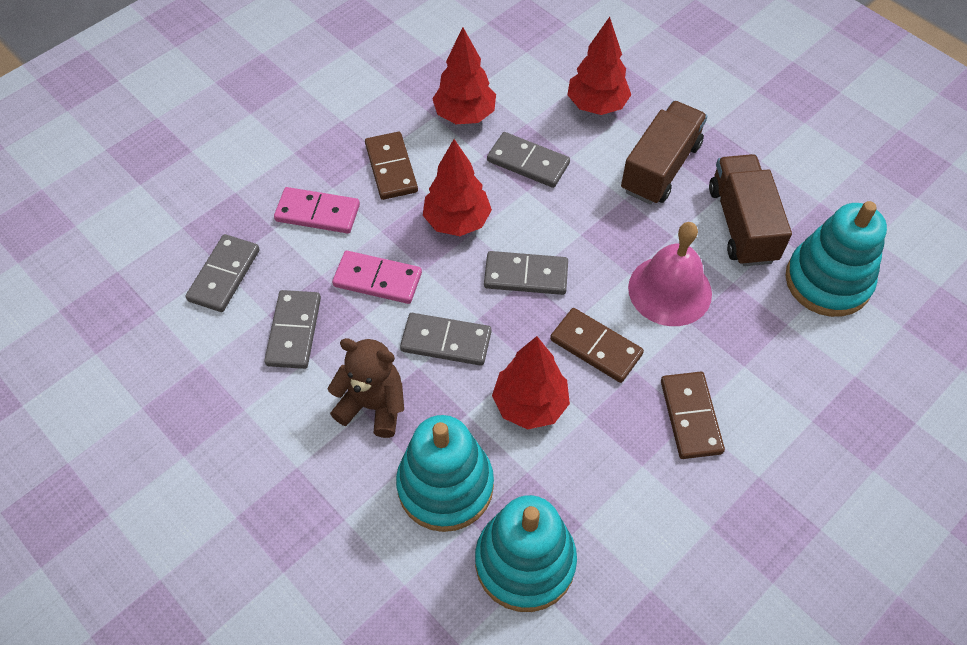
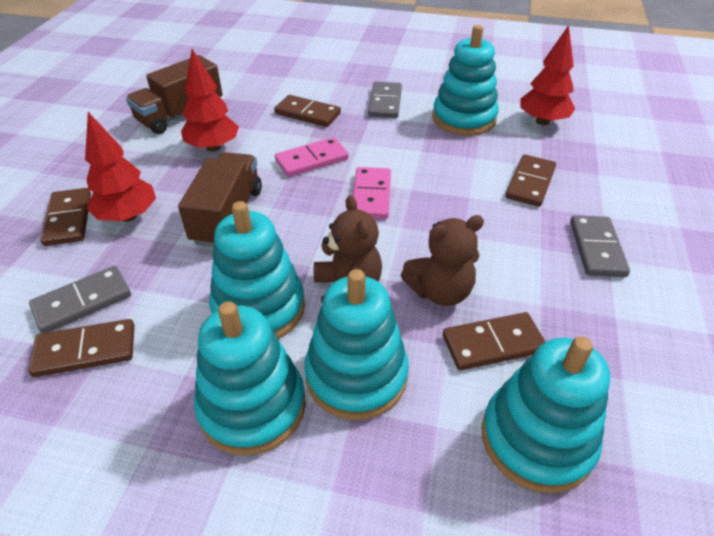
brown domino: [365,132,418,200] [550,308,644,383] [661,372,725,459] = 3 -> [28,319,135,377] [40,188,91,246] [274,95,341,127] [443,312,545,370] [505,154,556,207] = 5
brown teddy bear: [327,338,404,438] = 1 -> [314,195,382,301] [401,215,484,306] = 2
grey domino: [185,234,260,312] [264,290,321,369] [400,313,491,366] [484,251,568,295] [487,132,570,188] = 5 -> [29,266,131,333] [368,82,402,118] [570,215,630,277] = 3
pink bell: [628,222,712,326] = 1 -> none = 0
red tree: [423,139,492,236] [432,27,496,124] [492,336,570,430] [567,17,631,115] = 4 -> [85,112,156,222] [181,49,239,152] [520,25,575,125] = 3
turquoise stacking toy: [396,415,494,532] [475,495,577,612] [785,201,887,317] = 3 -> [194,301,306,456] [209,201,305,339] [304,269,409,420] [433,25,499,136] [482,336,610,493] = 5

